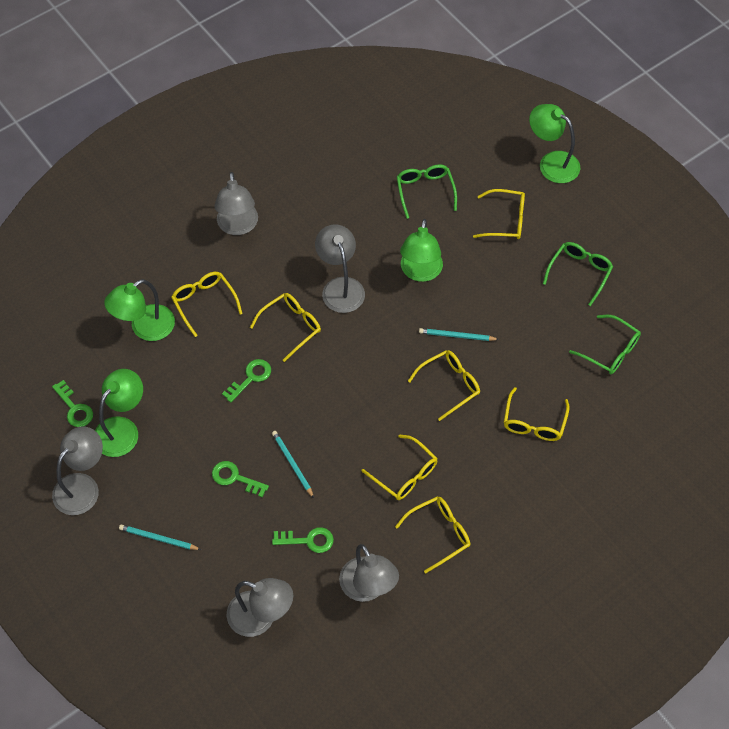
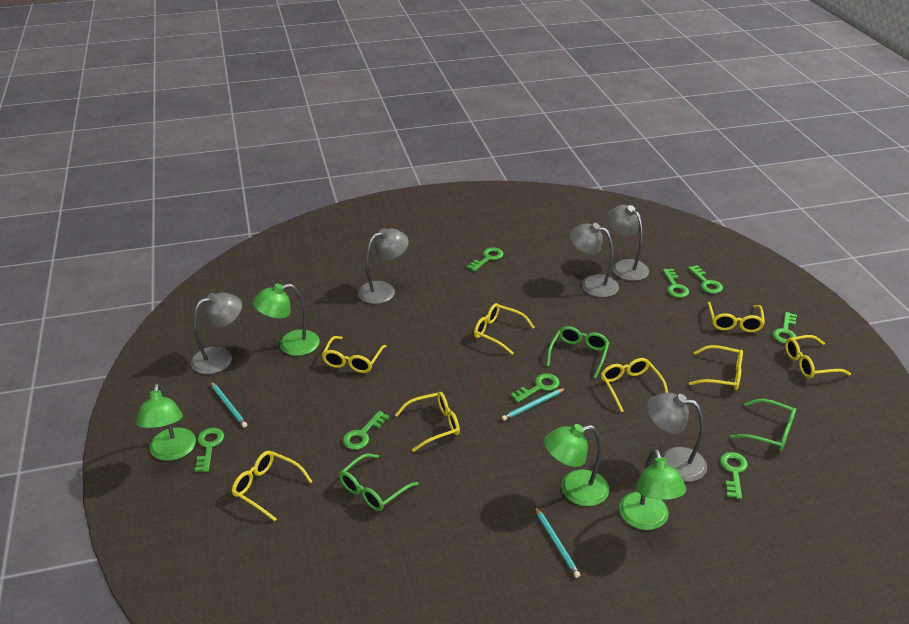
green key: [52,380,93,427] [212,461,269,497] [222,359,271,403] [272,527,334,553] = 4 -> [195,428,224,472] [343,411,389,450] [467,247,504,271] [511,373,560,403] [663,269,689,298] [688,265,723,294] [720,452,748,499] [773,312,797,344] = 8
yellow glasses: [171,272,243,337] [250,293,321,362] [361,434,437,500] [395,496,470,573] [408,350,480,421] [473,189,525,239] [503,387,570,441] = 7 -> [232,451,313,521] [322,336,386,373] [395,392,460,452] [474,303,535,355] [601,358,668,412] [689,345,743,390] [708,302,765,332] [785,335,851,378] = 8

